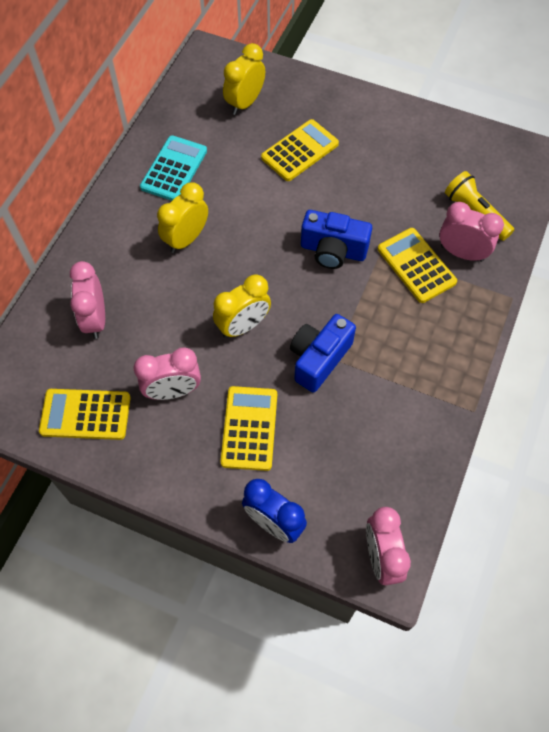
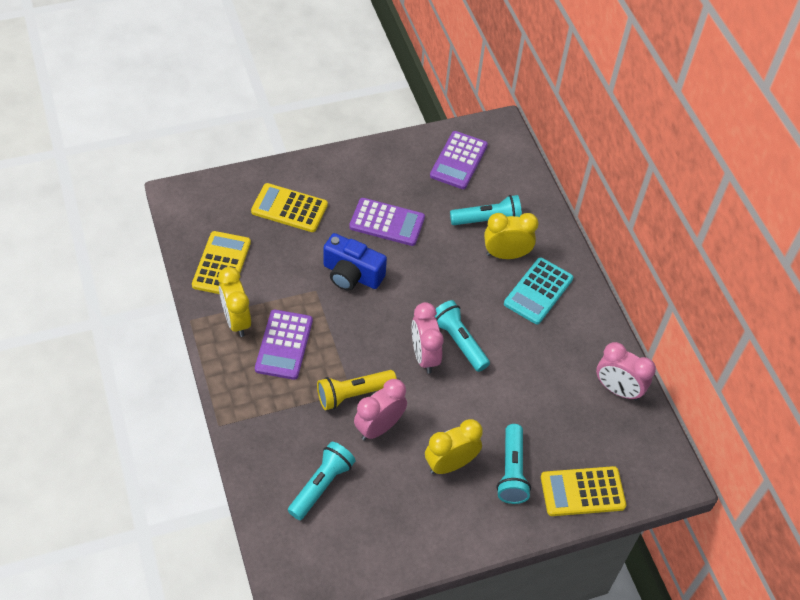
blue camera: [290,314,356,393] [301,210,372,269] = 2 -> [323,233,387,290] = 1
blue clock: [242,479,307,543] = 1 -> none = 0
pink clock: [70,261,105,339] [134,347,201,400] [366,507,411,586] [439,202,504,262] = 4 -> [354,379,407,441] [412,302,444,374] [596,342,656,401] = 3
purple calculator: none = 0 -> [255,310,313,380] [349,198,425,246] [430,131,488,189] = 3
turquoise flashlight: none = 0 -> [288,442,356,520] [435,300,490,372] [450,195,522,225] [496,424,531,504] = 4
yellow calculator: [39,389,130,440] [220,386,277,471] [261,119,339,181] [378,228,457,303] = 4 -> [192,231,251,294] [251,183,328,232] [541,466,626,516] = 3

